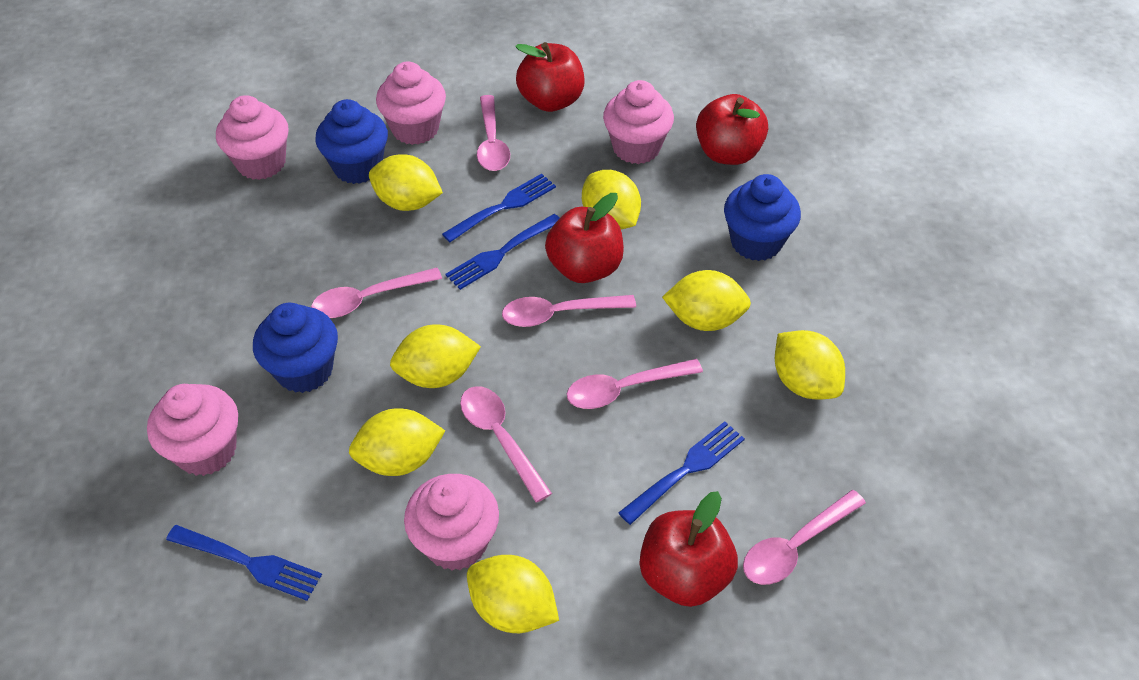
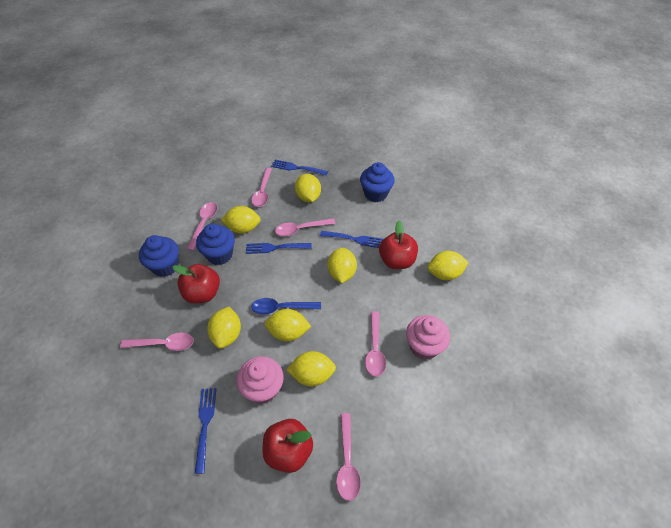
blue spoon: none = 0 -> [251,298,321,315] = 1
pink cupcake: [147,384,238,476] [216,95,289,180] [376,61,446,145] [404,474,499,571] [603,80,674,164] = 5 -> [237,356,283,404] [406,315,450,360] = 2
red apple: [515,42,584,112] [545,193,624,283] [640,491,738,607] [696,94,768,165] = 4 -> [173,264,220,304] [263,419,313,473] [379,221,418,269] = 3

